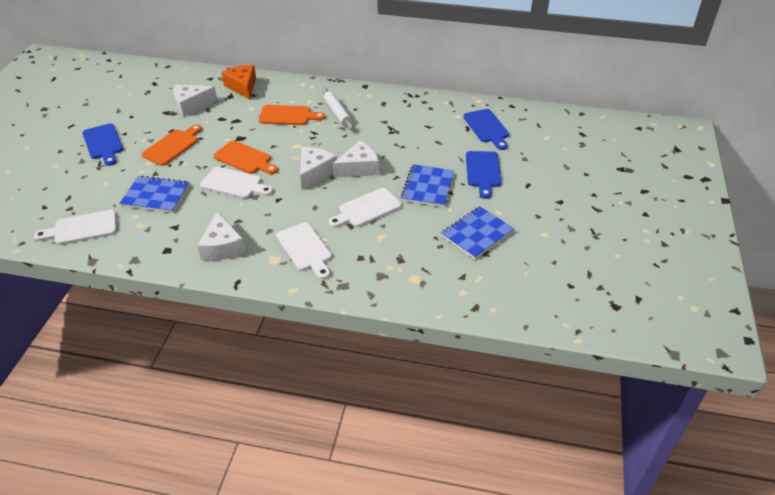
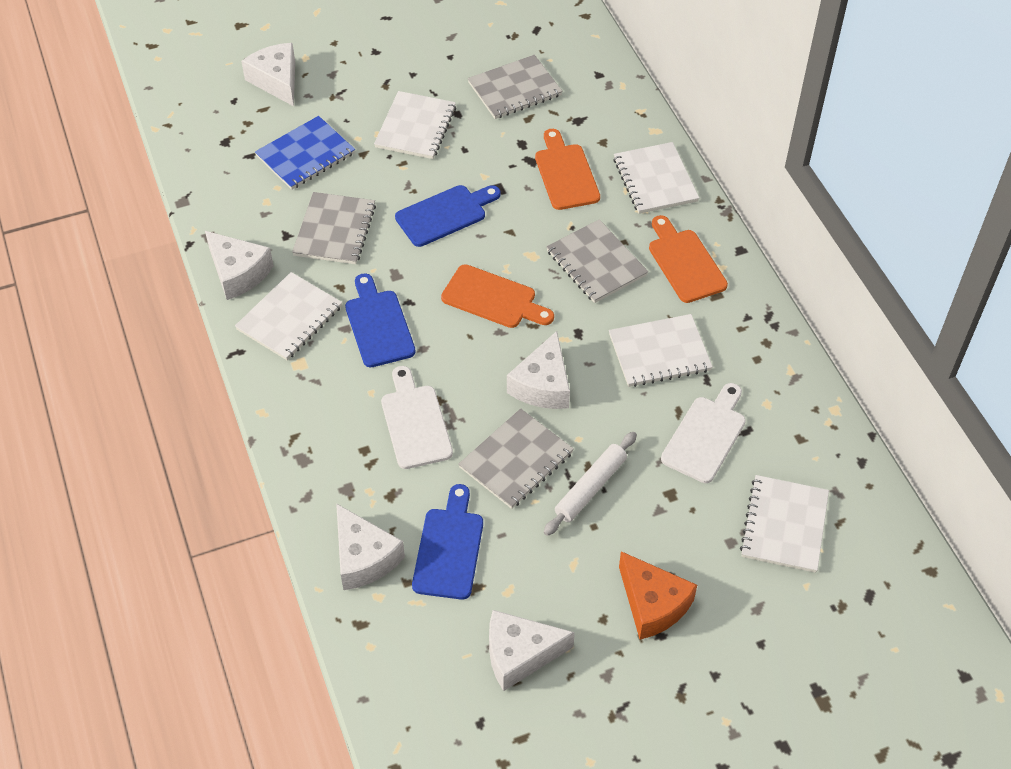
blue notebook: [119,175,189,213] [401,164,454,207] [441,206,514,259] = 3 -> [255,116,355,190] = 1
grey notebook: none = 0 -> [292,192,376,264] [459,408,574,509] [468,55,563,119] [546,219,648,303] = 4
white cheese: [174,84,217,116] [197,211,245,261] [300,147,337,190] [333,141,379,178] = 4 -> [205,231,274,300] [241,43,295,106] [336,503,405,590] [489,610,575,691] [507,331,570,409] = 5
white cutting board: [34,210,117,245] [200,167,273,198] [276,222,332,279] [328,188,401,227] = 4 -> [381,366,453,469] [661,383,746,483] = 2
white notebook: none = 0 -> [235,272,342,360] [374,91,456,159] [609,314,713,387] [613,142,699,214] [740,475,829,573] = 5

